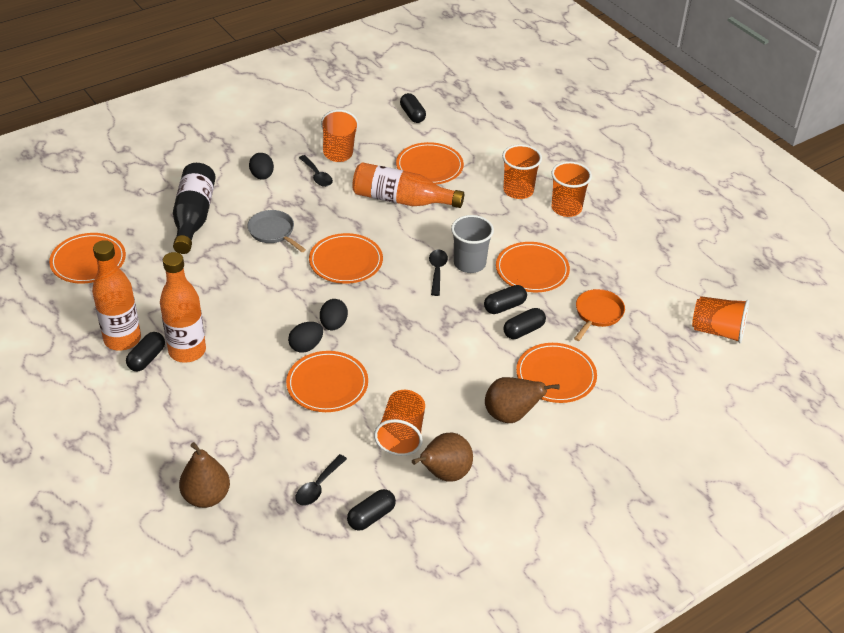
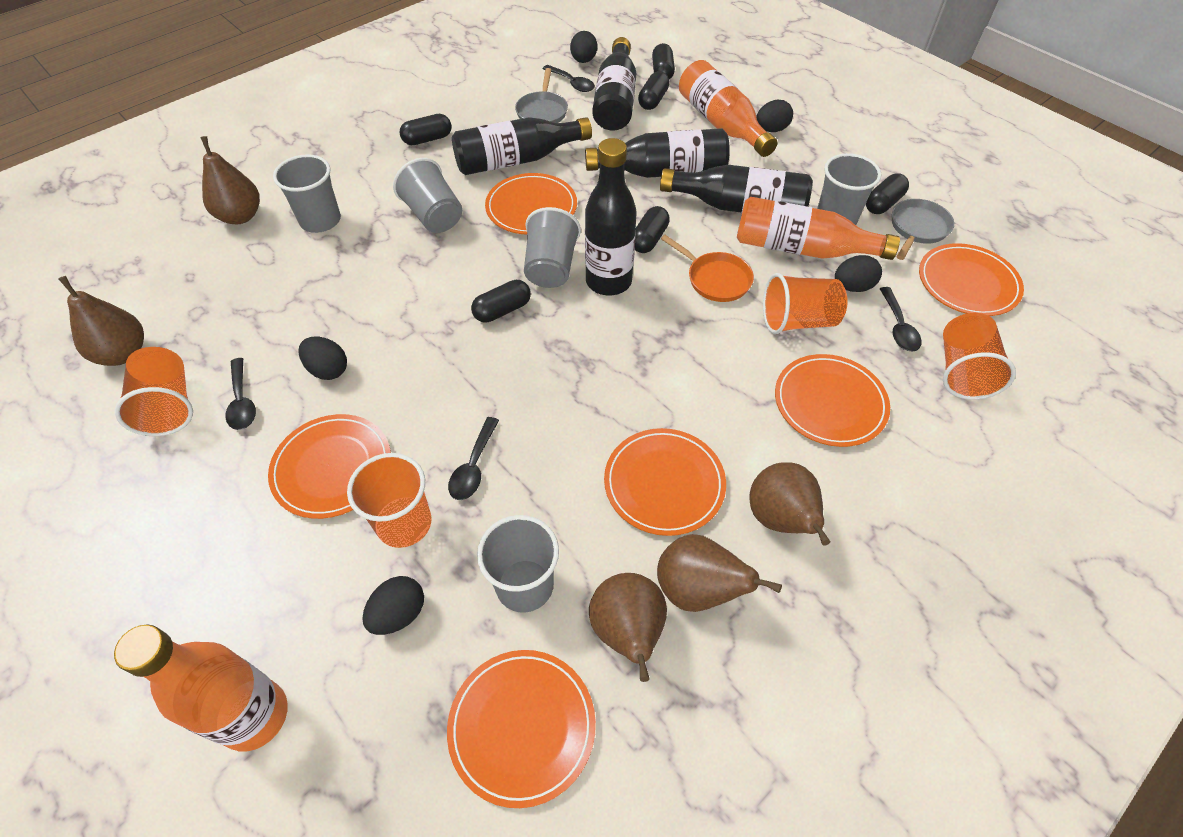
black bottle: [173,163,216,254] = 1 -> [452,117,592,175] [585,128,730,178] [585,138,637,296] [592,37,636,131] [660,165,813,213] = 5
black capsule: [126,332,165,371] [347,489,396,530] [400,93,426,123] [484,285,527,314] [503,308,546,339] = 5 -> [399,114,452,145] [471,280,531,322] [635,206,670,253] [638,71,670,110] [652,43,675,79] [866,174,909,214] = 6
black egg: [249,153,274,179] [288,322,323,353] [320,299,348,330] = 3 -> [299,337,347,380] [362,576,424,635] [570,31,598,63] [756,100,793,132] [835,255,882,292] = 5
black spoon: [295,454,347,506] [299,155,333,187] [429,249,448,296] = 3 -> [225,358,256,430] [448,417,499,500] [542,65,595,92] [880,287,922,352] = 4
brown pear: [179,442,230,508] [412,433,473,481] [485,377,560,423] = 3 -> [58,276,144,366] [200,136,260,224] [589,573,667,682] [657,534,782,612] [749,462,831,546] = 5
grey cup: [451,215,494,273] = 1 -> [273,154,341,233] [393,158,462,233] [477,515,559,613] [524,207,581,288] [817,153,882,225] = 5
grey pan: [247,210,306,252] = 1 -> [515,68,568,123] [892,199,954,260] = 2
orange cup: [321,110,359,162] [374,390,425,456] [502,144,542,199] [551,162,592,217] [692,296,749,343] = 5 -> [115,347,193,436] [347,453,431,548] [763,273,847,334] [943,313,1016,400] = 4

